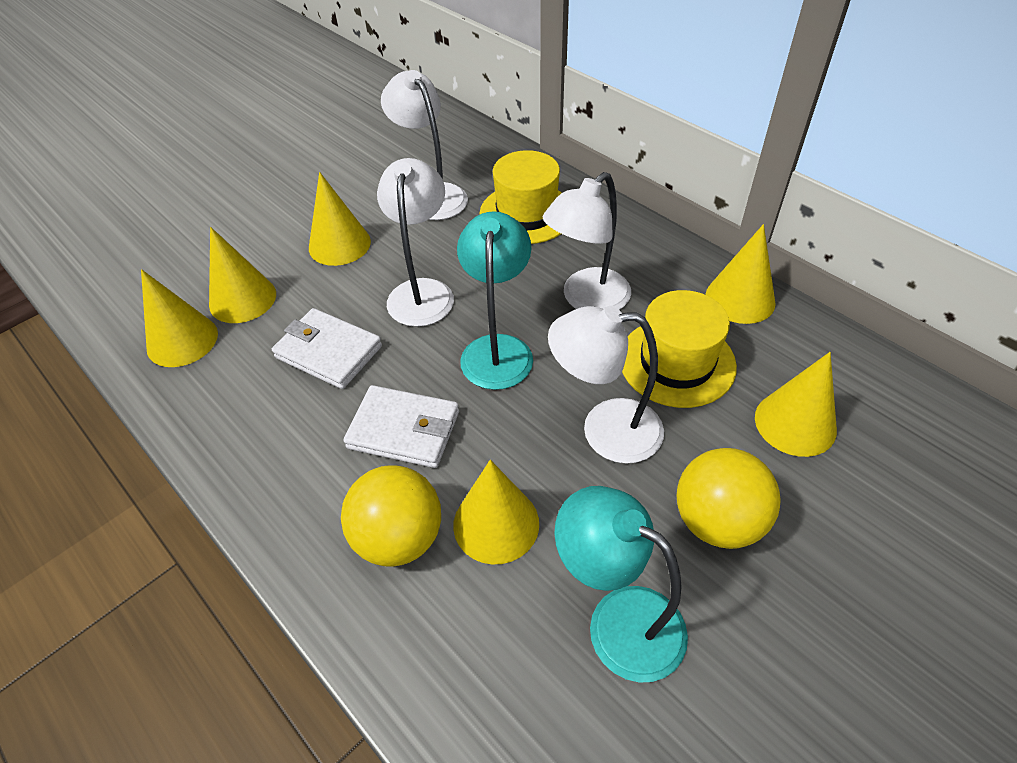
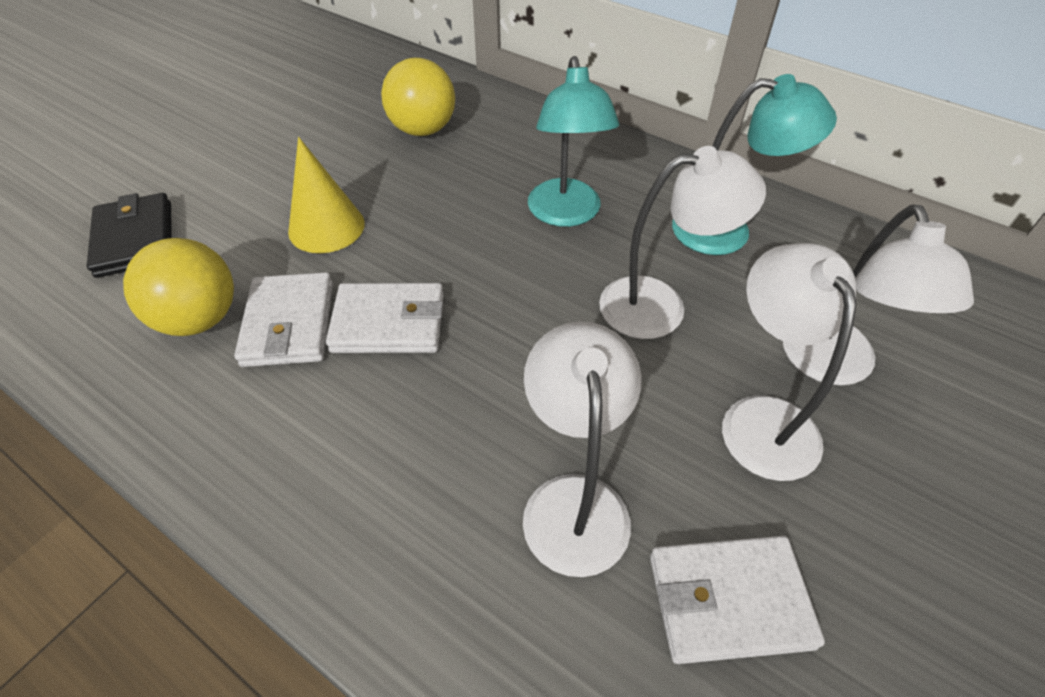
black wallet: none = 0 -> [87,193,172,278] = 1
white wallet: [272,308,382,389] [344,385,459,468] = 2 -> [234,272,333,367] [326,283,443,353] [650,536,825,664] = 3
yellow cone: [141,269,218,367] [209,227,276,323] [309,172,371,266] [453,460,539,564] [706,224,776,324] [755,352,837,457] = 6 -> [288,137,365,253] = 1
yellow hat: [479,150,562,244] [622,290,737,408] = 2 -> none = 0

